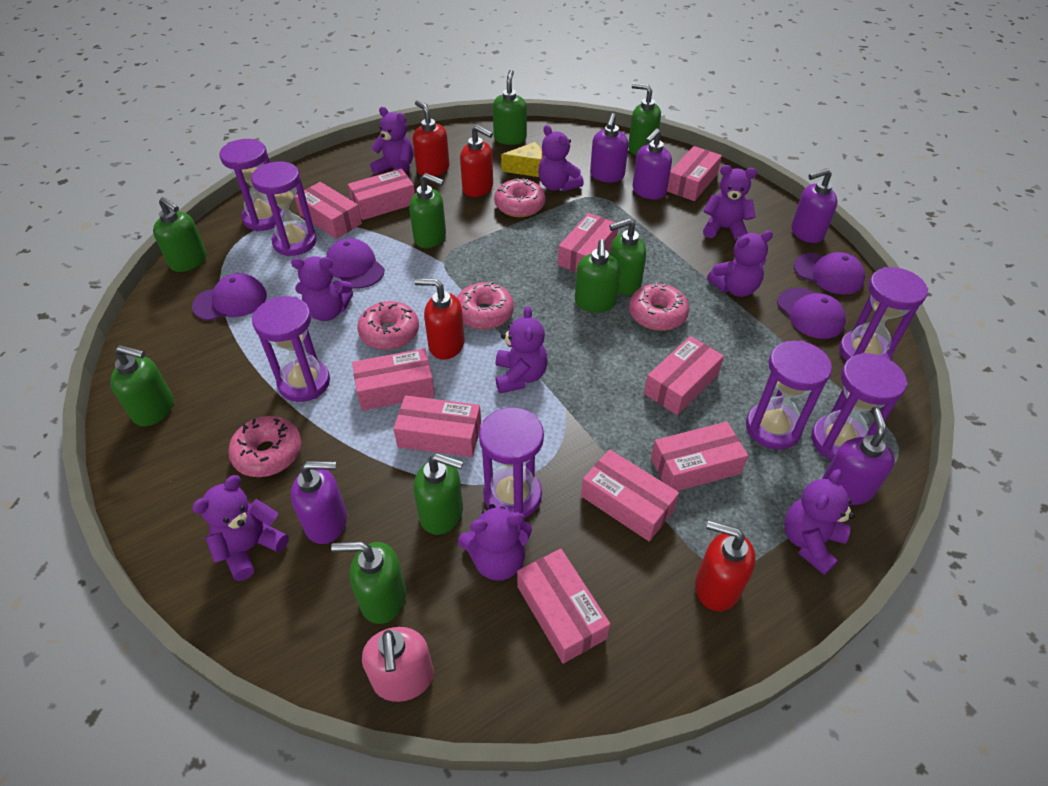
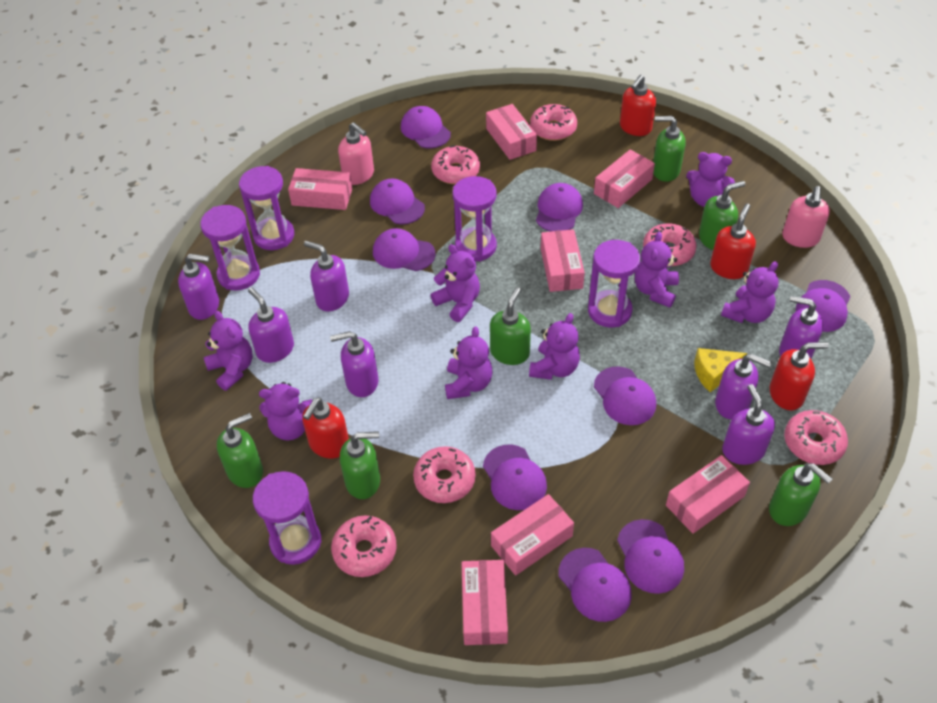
green soap dispenser: [110,345,173,426] [153,197,207,272] [331,541,406,624] [409,173,446,248] [413,453,464,535] [493,70,527,145] [575,239,621,313] [610,218,646,296] [628,83,661,155] = 9 -> [217,413,263,488] [340,431,380,499] [490,287,531,365] [653,116,685,182] [699,181,745,250] [769,463,832,526] = 6
pink box: [295,182,362,239] [348,169,415,220] [352,348,435,411] [393,395,481,457] [517,549,610,664] [558,213,618,272] [581,449,679,541] [644,336,724,415] [651,422,748,491] [667,146,722,201] = 10 -> [288,168,352,210] [461,560,508,645] [486,104,537,160] [491,494,574,576] [541,229,585,292] [594,150,655,208] [666,455,750,534] = 7
pink donut: [228,416,301,477] [357,301,419,350] [457,281,514,329] [494,178,546,217] [629,282,689,331] = 5 -> [331,515,397,577] [413,446,475,503] [431,145,480,184] [530,104,577,141] [643,223,696,266] [784,410,848,465] = 6
pink soap dispenser: [362,627,434,702] = 1 -> [338,122,374,185] [782,186,830,248] = 2
purple cap: [192,273,267,321] [326,238,385,288] [777,288,846,339] [794,252,865,294] = 4 -> [370,179,425,225] [373,228,436,271] [401,106,451,149] [483,445,547,510] [536,183,583,232] [559,548,631,622] [594,367,656,425] [617,519,684,594] [796,280,850,332] = 9
purple hourglass: [220,139,282,231] [251,162,317,256] [252,296,330,402] [479,407,544,518] [746,340,832,450] [811,353,908,460] [839,267,928,361] = 7 -> [200,205,260,290] [239,166,294,250] [253,471,321,565] [452,176,497,262] [588,240,641,327] = 5
purple soap dispenser: [291,461,347,544] [590,113,629,182] [632,129,672,199] [791,168,838,243] [822,406,895,505] = 5 -> [178,254,219,320] [248,287,294,363] [304,241,349,312] [330,331,378,397] [715,354,772,419] [722,384,775,465] [779,296,823,359] = 7
purple teddy bear: [192,475,289,581] [291,256,353,321] [370,107,414,174] [458,504,532,581] [496,306,548,393] [538,125,584,191] [703,165,757,241] [707,230,773,297] [784,469,855,575] = 9 -> [204,311,253,391] [259,382,313,441] [430,244,480,322] [445,327,493,399] [529,313,580,380] [635,232,679,308] [686,152,735,207] [721,261,779,323] = 8

